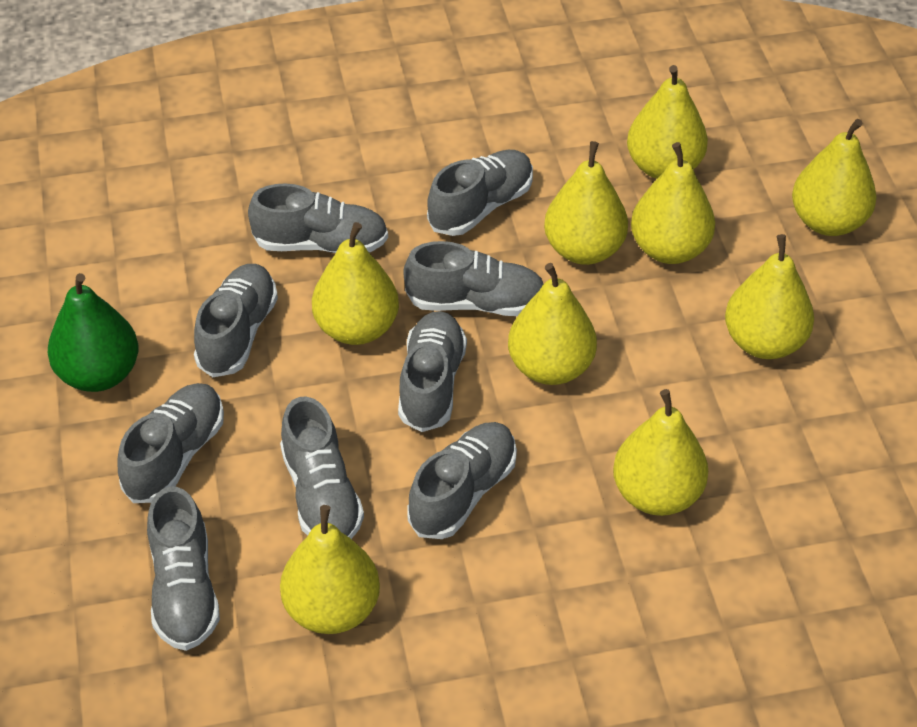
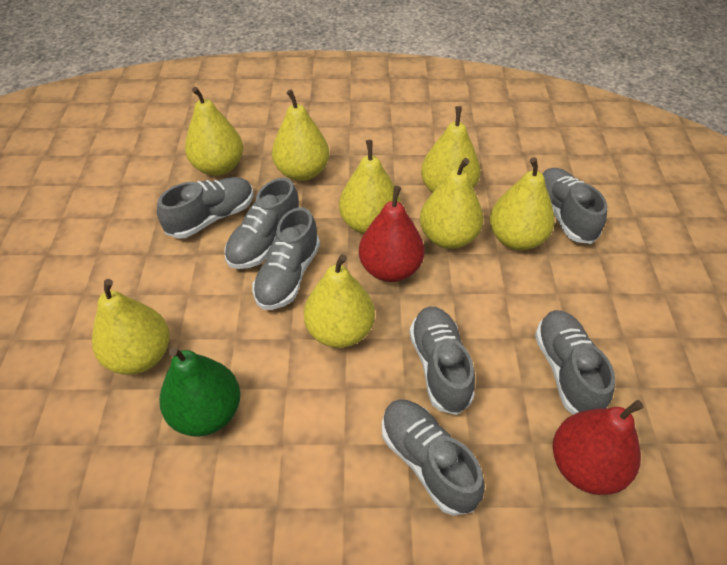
grey shoe: [117,383,224,503] [147,486,220,651] [194,264,278,377] [248,184,388,253] [280,397,364,539] [398,311,467,432] [403,241,543,316] [407,422,517,539] [427,150,533,236] = 9 -> [157,177,254,239] [224,178,299,269] [252,207,320,310] [382,399,485,516] [410,307,475,415] [535,310,615,415] [543,168,607,244] = 7
red pear: none = 0 -> [359,186,424,282] [553,400,643,495] = 2
yellow pear: [280,505,380,634] [312,222,399,345] [508,263,597,385] [544,141,628,265] [613,389,708,516] [627,65,708,179] [631,142,715,264] [725,234,814,359] [792,119,876,236] = 9 -> [92,279,170,375] [185,87,243,176] [272,89,329,181] [304,254,375,348] [339,140,401,234] [420,158,483,249] [421,106,480,193] [490,157,555,250] = 8

